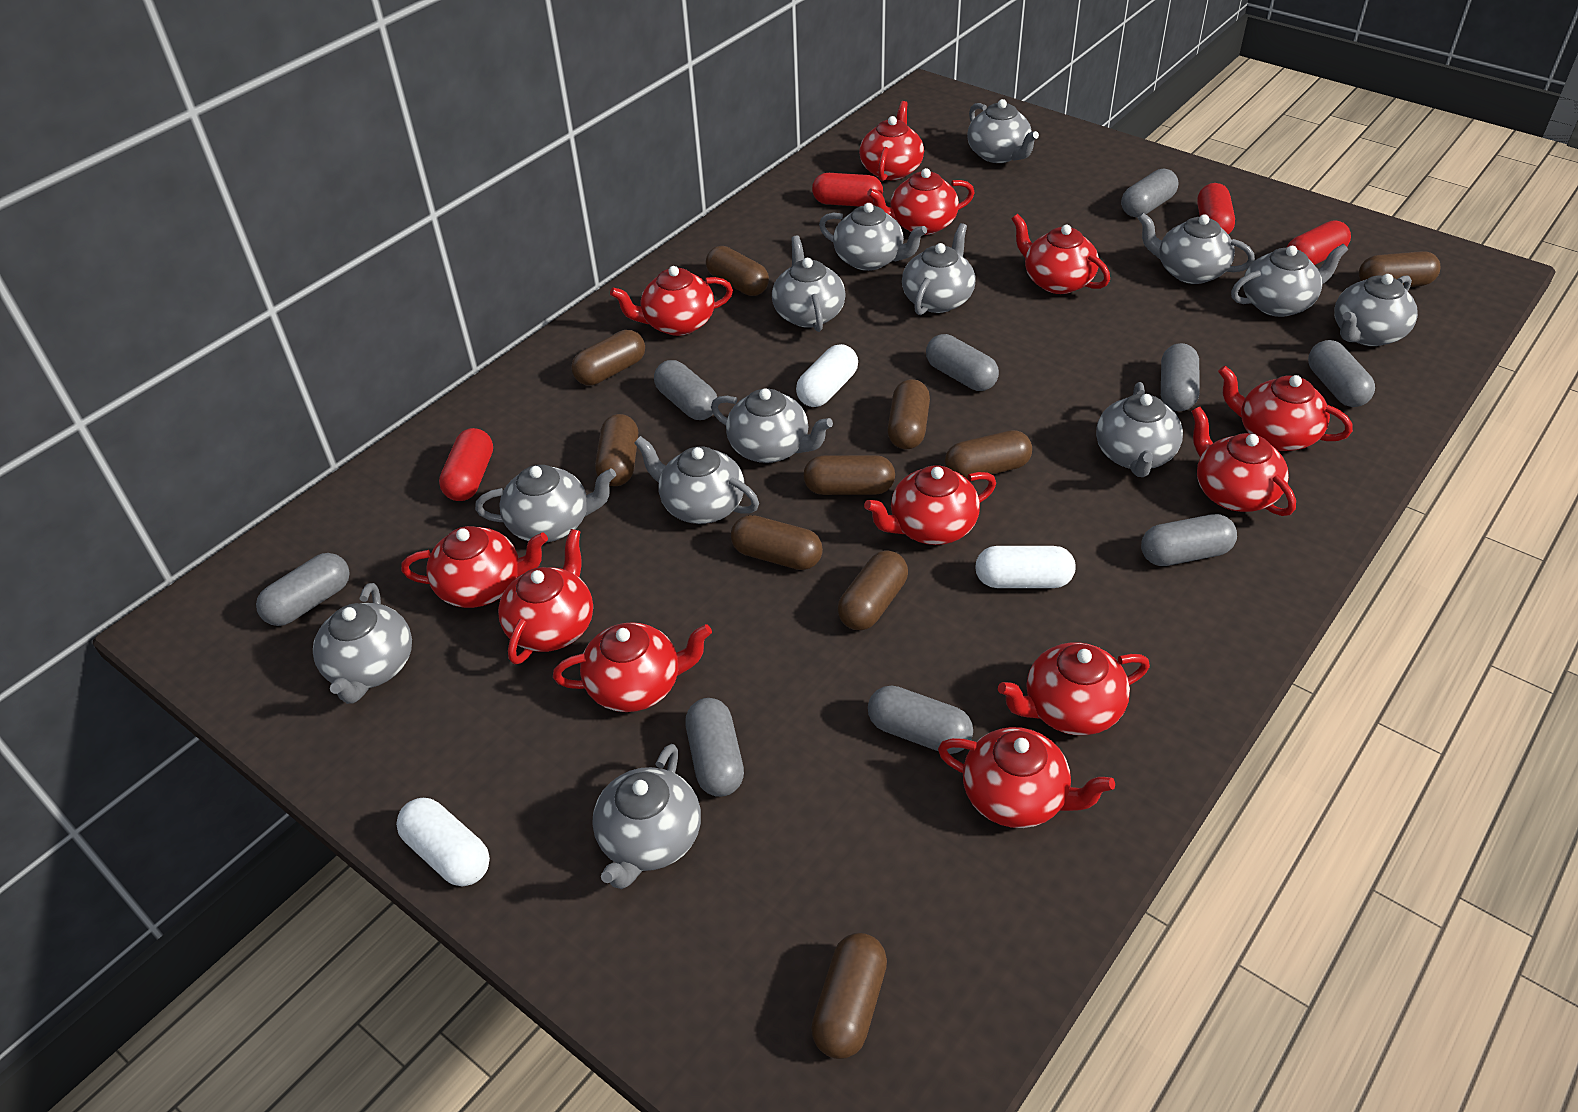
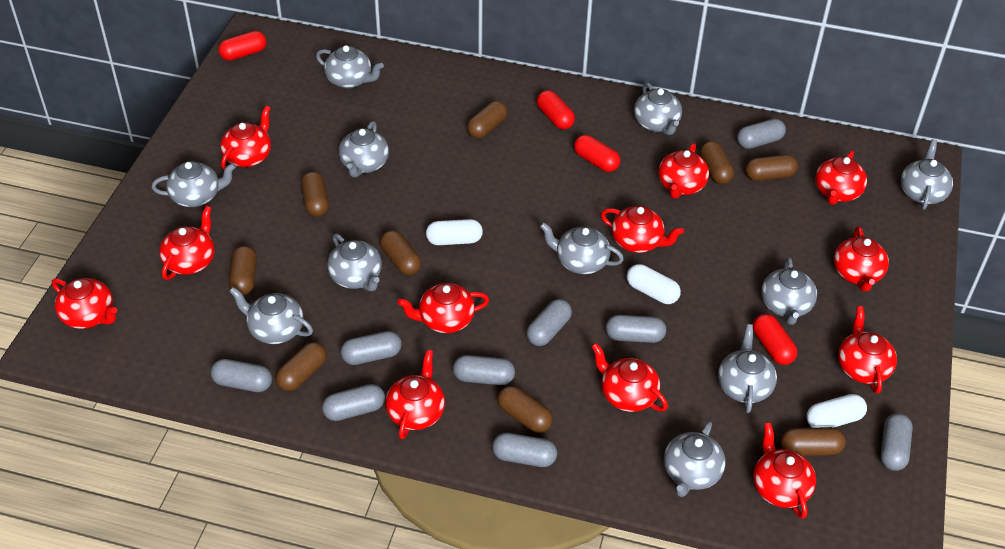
brown capsule: [571,330,645,386] [595,414,638,486] [706,246,769,296] [731,515,823,570] [803,455,895,495] [811,933,887,1059] [838,551,908,630] [887,379,930,449] [945,430,1032,480] [1359,251,1440,287] = 10 -> [229,246,257,295] [276,342,327,391] [301,171,329,217] [380,230,421,275] [467,101,508,139] [497,386,553,433] [700,141,734,184] [745,154,798,181] [780,427,846,456] = 9
grey teapot: [313,583,412,704] [475,465,616,542] [592,744,701,889] [634,436,759,524] [711,388,833,463] [772,236,846,332] [819,203,927,271] [902,223,975,315] [967,99,1039,163] [1096,382,1183,477] [1137,213,1255,284] [1231,244,1348,317] [1334,274,1418,346] = 13 -> [152,161,236,207] [229,287,313,344] [316,45,384,88] [327,233,382,291] [339,121,389,177] [540,222,624,274] [634,82,682,135] [664,421,726,497] [718,324,777,413] [761,257,817,325] [900,139,953,210] = 11

